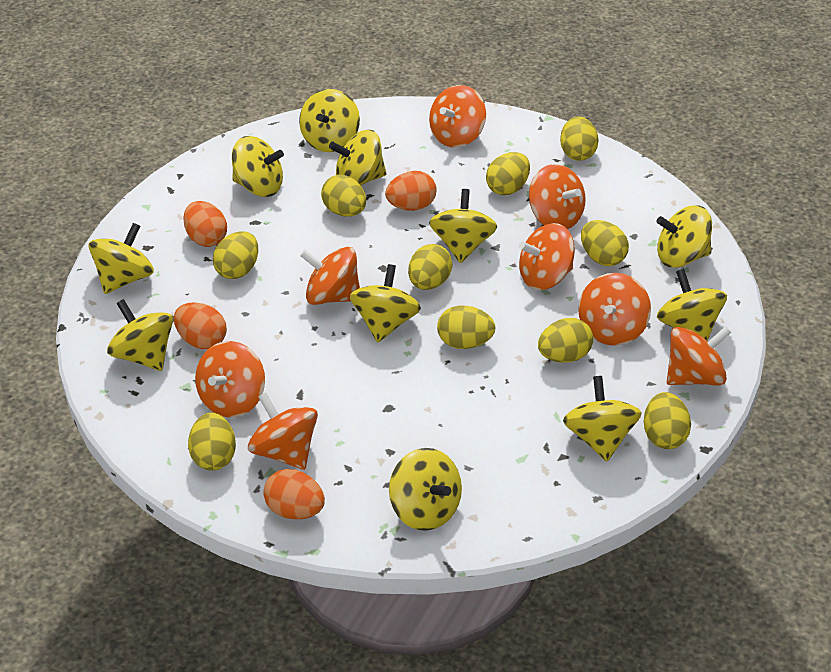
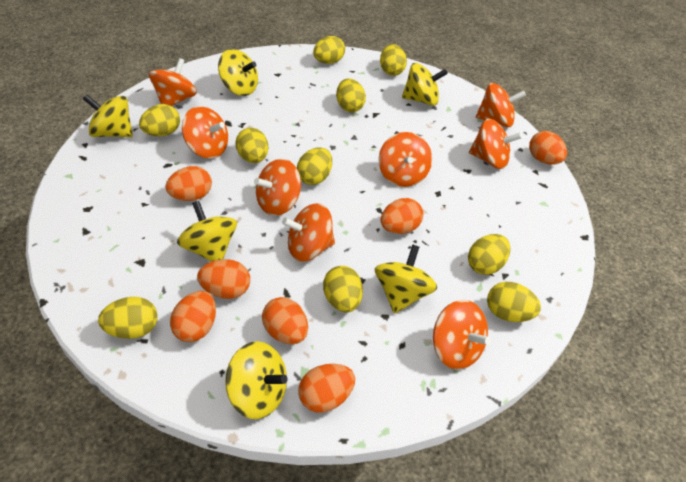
orange egg: [174,303,227,349] [183,201,227,247] [264,469,325,520] [385,171,437,211] = 4 -> [165,166,212,201] [170,291,216,342] [197,259,250,299] [262,297,308,344] [298,364,355,413] [381,198,423,234] [529,131,567,165] = 7
yellow spinning top: [89,223,154,294] [107,299,173,371] [232,136,284,197] [299,89,360,152] [329,130,387,185] [349,264,421,342] [389,448,462,531] [429,189,497,263] [563,376,641,462] [657,206,712,268] [657,269,727,341] = 11 -> [83,94,133,137] [177,200,237,262] [218,49,258,96] [225,341,288,419] [375,244,437,314] [402,63,448,106] = 6

